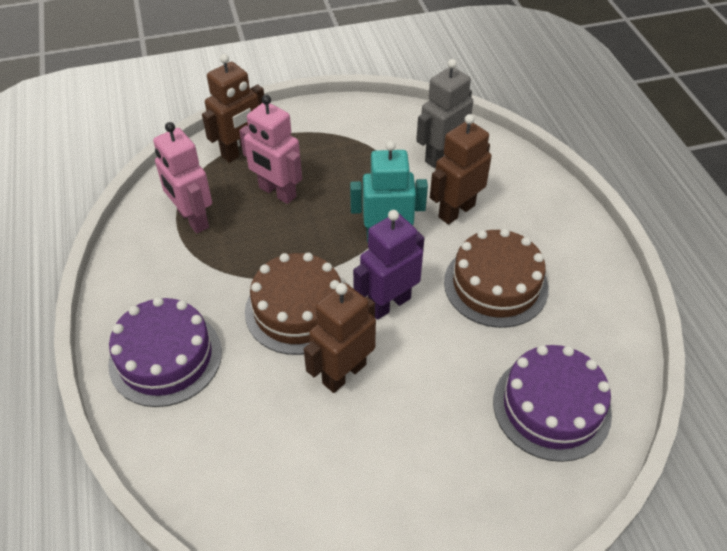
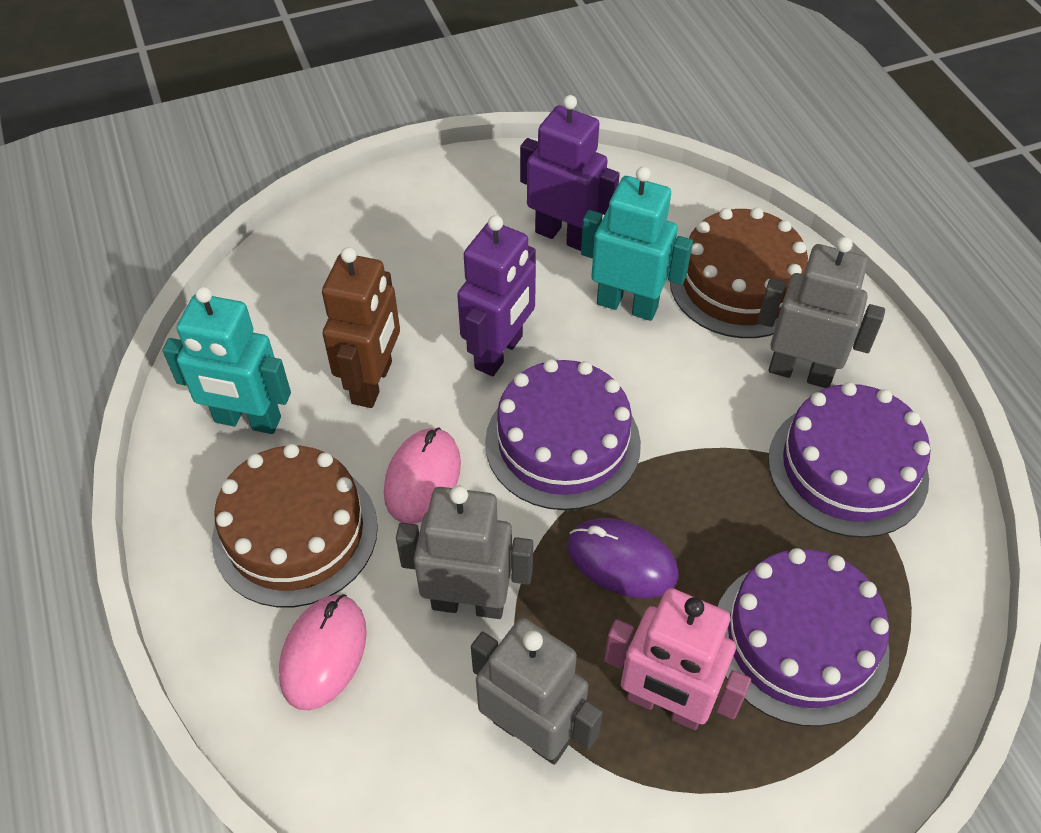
brown robot: [202,54,264,163] [304,283,376,393] [430,114,492,224] = 3 -> [322,247,400,408] = 1
grey robot: [416,59,473,168] = 1 -> [396,486,533,619] [471,618,603,765] [757,237,885,388] = 3
pink mouse: none = 0 -> [279,594,367,711] [384,427,461,524] = 2
pink robot: [153,122,212,233] [239,95,302,204] = 2 -> [604,588,751,730] = 1
purple cake: [108,297,222,407] [493,345,612,462] = 2 -> [485,359,641,510] [717,548,889,727] [768,382,931,538] = 3
purple mouse: none = 0 -> [568,518,679,598] = 1
purple robot: [353,210,424,320] = 1 -> [457,215,536,376] [520,95,620,251] = 2
turquoise robot: [350,140,428,243] = 1 -> [162,286,291,434] [581,166,693,321] = 2

